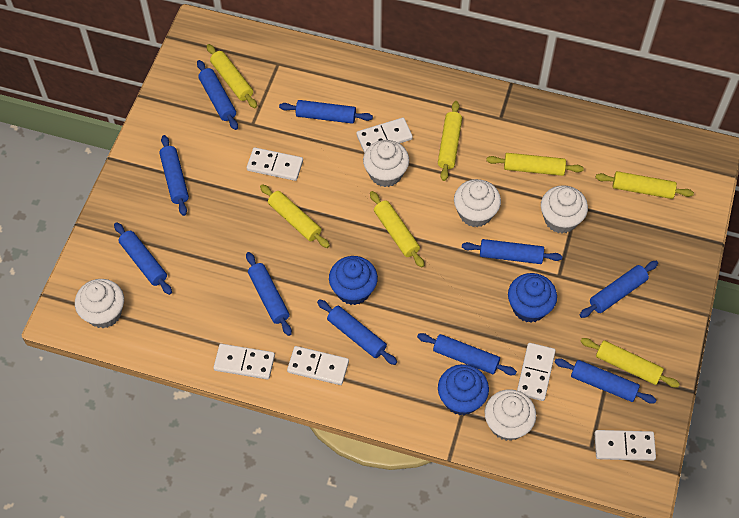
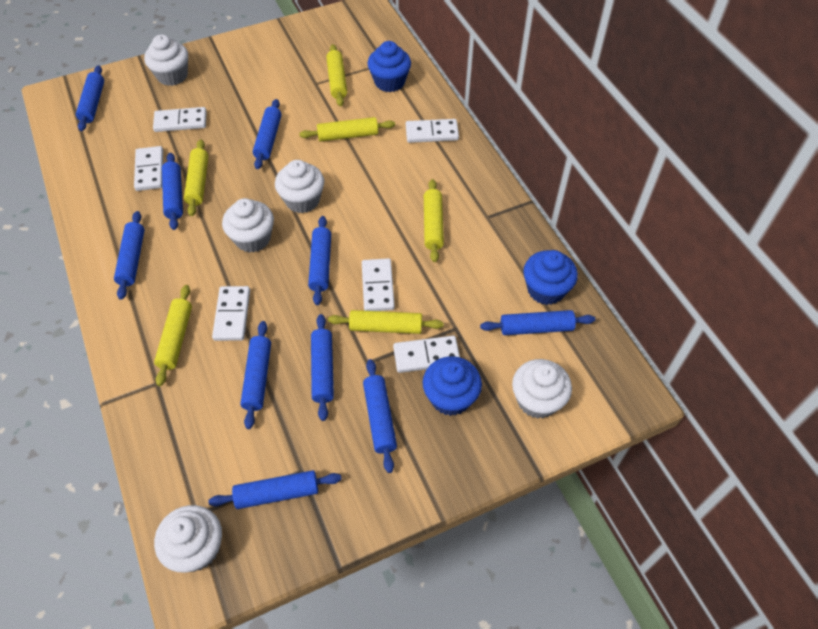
yellow rolling pin: [207,44,257,108] [260,184,330,248] [370,191,424,268] [438,101,462,181] [486,153,584,176] [580,338,680,387] [596,171,694,199] = 7 -> [154,285,192,386] [184,140,208,216] [299,117,395,142] [326,44,347,106] [328,310,444,334] [424,179,444,262] = 6

